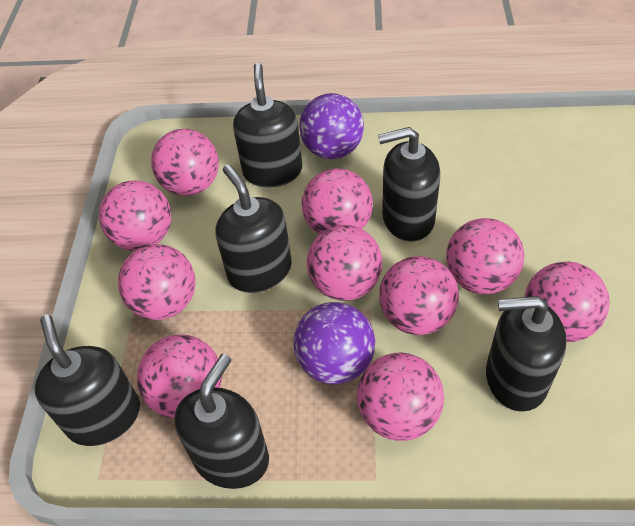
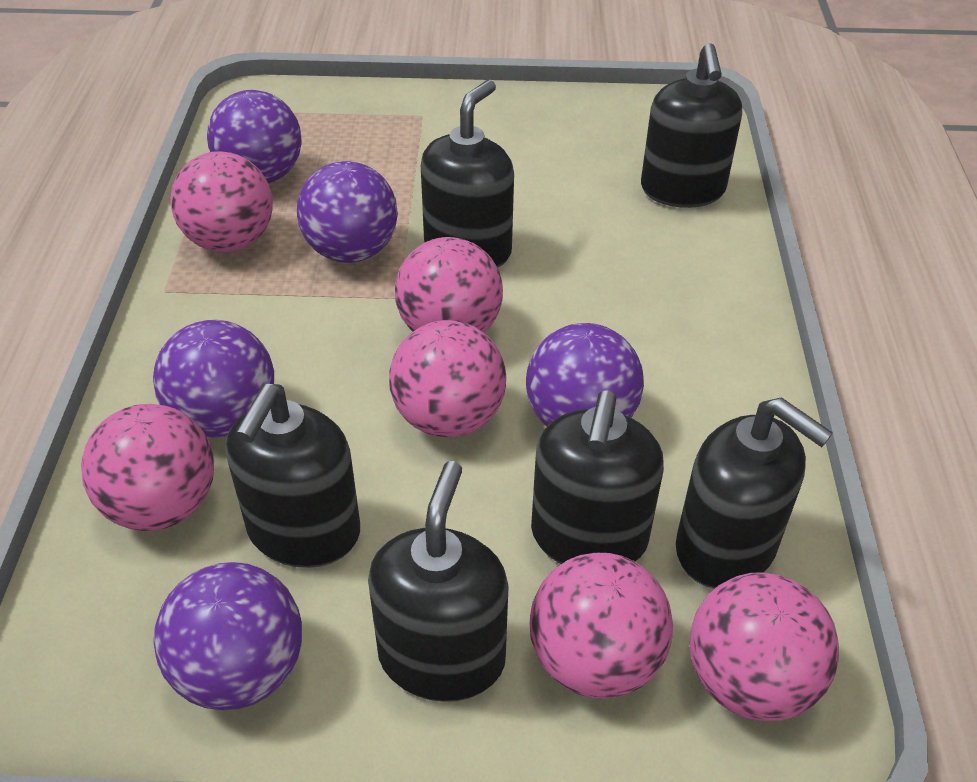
pink ball: [99,180,171,251] [118,244,195,320] [137,335,222,419] [151,129,219,196] [302,168,373,235] [307,225,382,301] [357,353,444,441] [379,256,459,335] [446,218,525,294] [524,262,609,342] = 10 -> [81,404,214,531] [170,151,273,252] [389,320,506,438] [395,237,503,333] [530,553,673,699] [689,572,839,721] = 6
purple ball: [293,302,375,384] [299,93,364,159] = 2 -> [153,320,274,437] [153,562,302,710] [207,90,302,183] [297,161,398,263] [526,323,644,426] = 5

